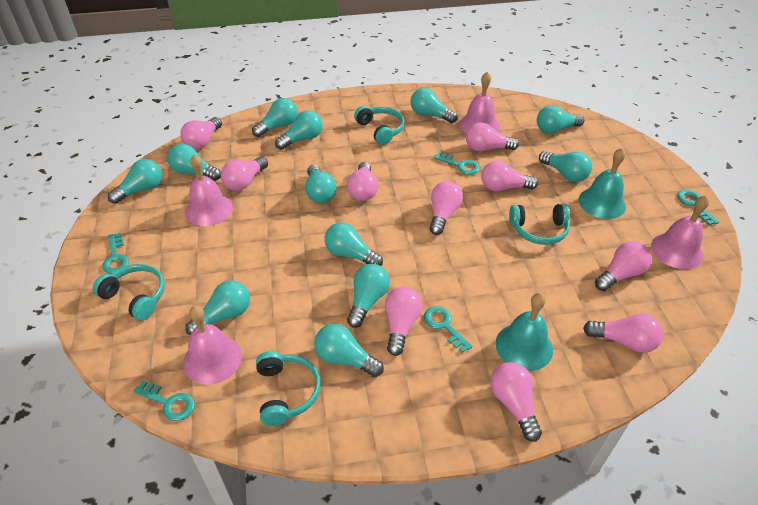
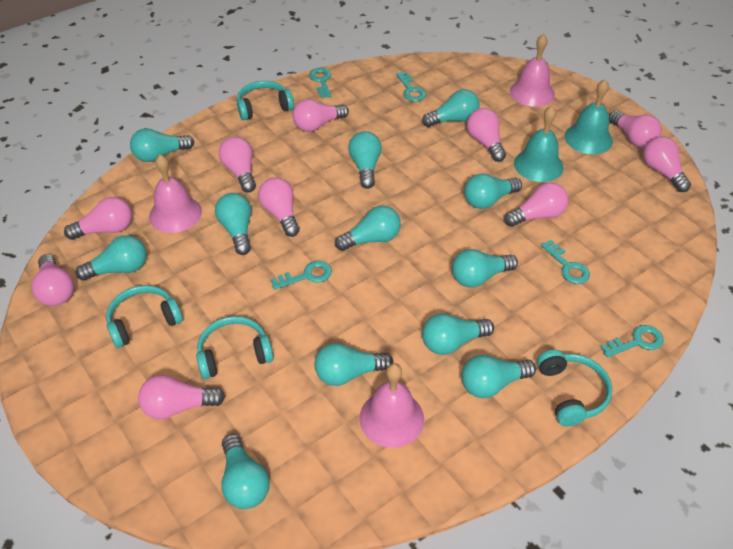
pink bell: [183,306,242,385] [185,154,233,226] [459,72,500,133] [651,195,709,269] = 4 -> [149,155,202,233] [359,363,424,448] [510,34,555,107] = 3

